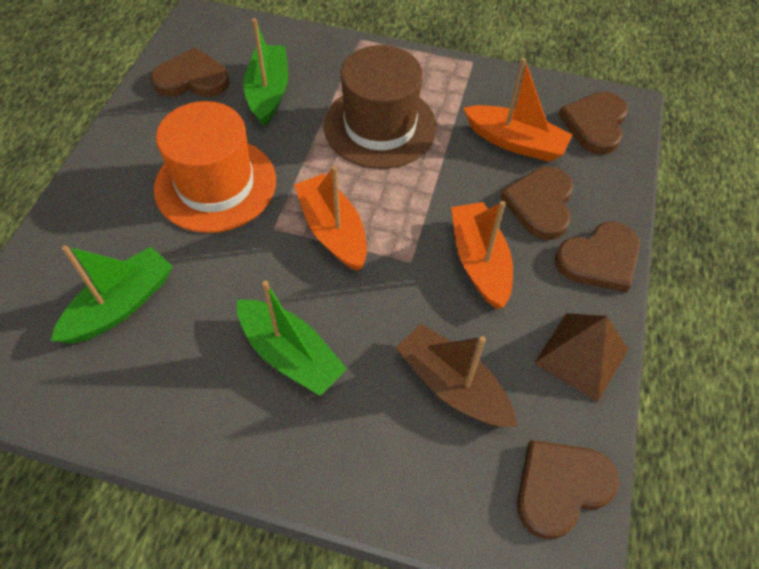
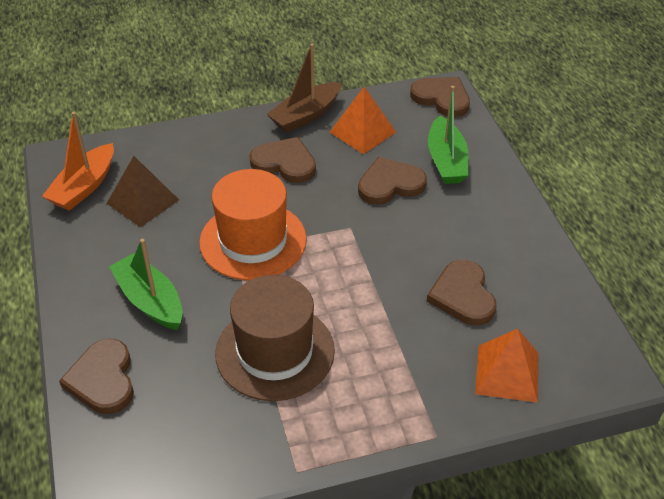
green boat: [51,245,173,344] [237,280,347,396] [244,18,288,126] = 3 -> [109,239,183,330] [428,86,469,184] = 2
orange boat: [294,165,367,271] [451,201,513,309] [463,58,573,162] = 3 -> [42,112,114,211] = 1
orange pyramid: none = 0 -> [330,87,396,154] [475,329,538,403] = 2

